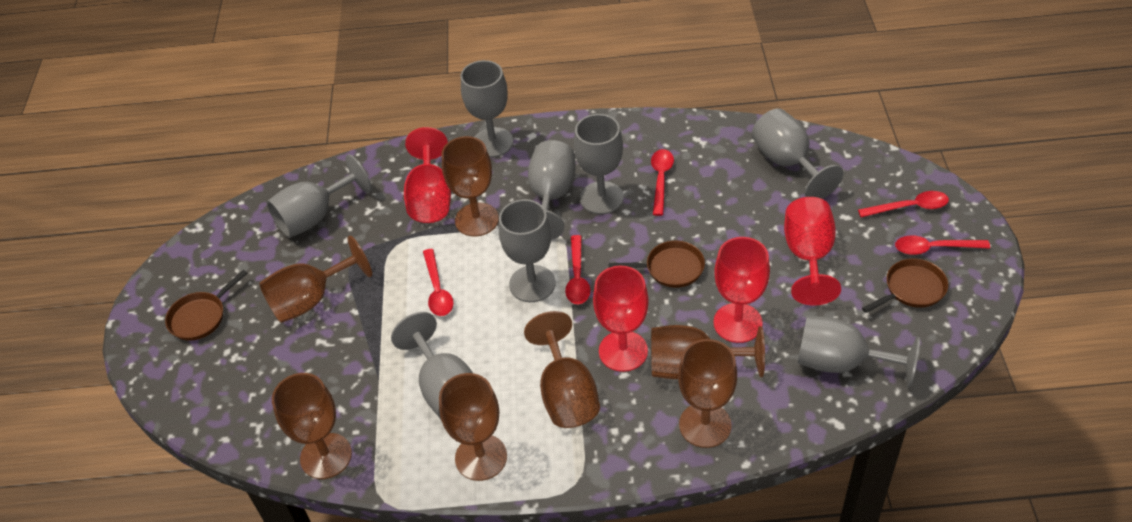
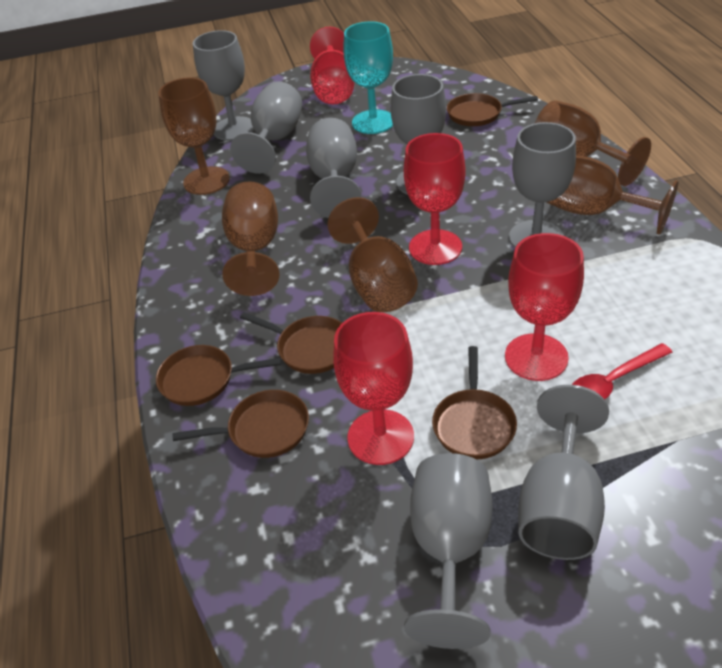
brown goblet: [259,236,372,323] [272,373,352,479] [439,373,507,481] [441,136,499,237] [524,311,600,428] [651,325,765,379] [678,339,737,448] = 7 -> [158,77,230,195] [222,182,279,296] [327,197,418,312] [535,100,651,186] [546,155,679,235] = 5
brown pan: [165,270,247,341] [609,241,705,288] [862,258,948,313] = 3 -> [156,345,281,406] [172,390,309,458] [240,312,342,374] [432,346,517,459] [447,93,538,126] = 5
grey goblet: [267,154,372,238] [391,312,473,419] [461,60,513,158] [499,199,556,302] [528,140,575,240] [574,114,624,214] [752,109,843,199] [798,316,920,388] = 8 -> [192,30,254,141] [230,81,302,174] [306,118,361,218] [391,74,446,195] [404,453,493,649] [509,122,576,248] [518,385,609,560] = 7
red spoon: [423,249,454,316] [565,235,590,305] [651,149,674,216] [858,191,949,217] [895,235,990,255] = 5 -> [572,343,672,399] = 1
turquoise goblet: none = 0 -> [343,21,393,134] = 1

